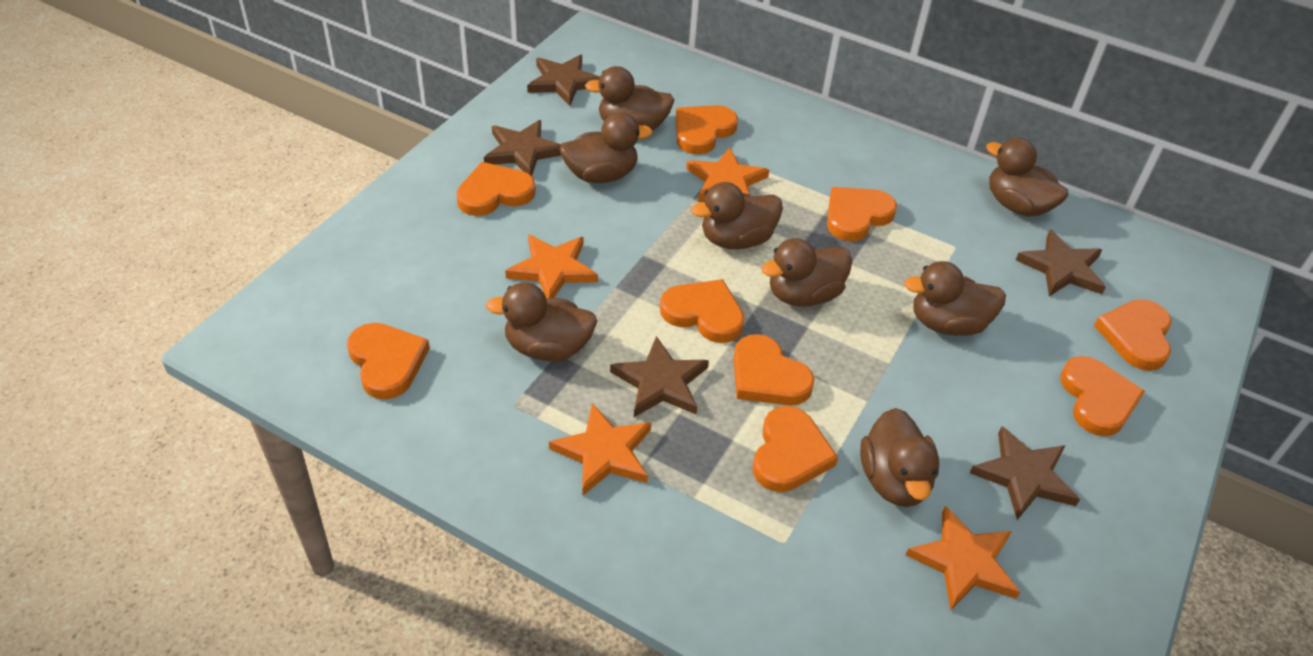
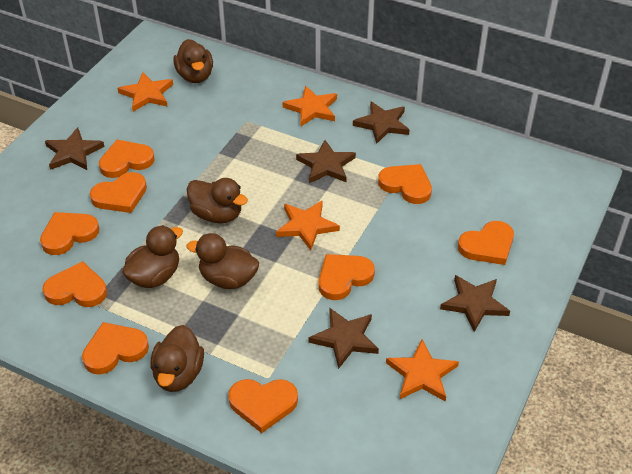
brown duck: [486,282,597,361] [560,112,653,183] [585,66,675,130] [691,182,783,249] [761,238,852,307] [860,408,939,507] [904,261,1006,336] [986,137,1069,217] = 8 -> [122,225,183,288] [151,325,204,392] [173,39,213,83] [186,233,259,289] [187,178,248,223] = 5

